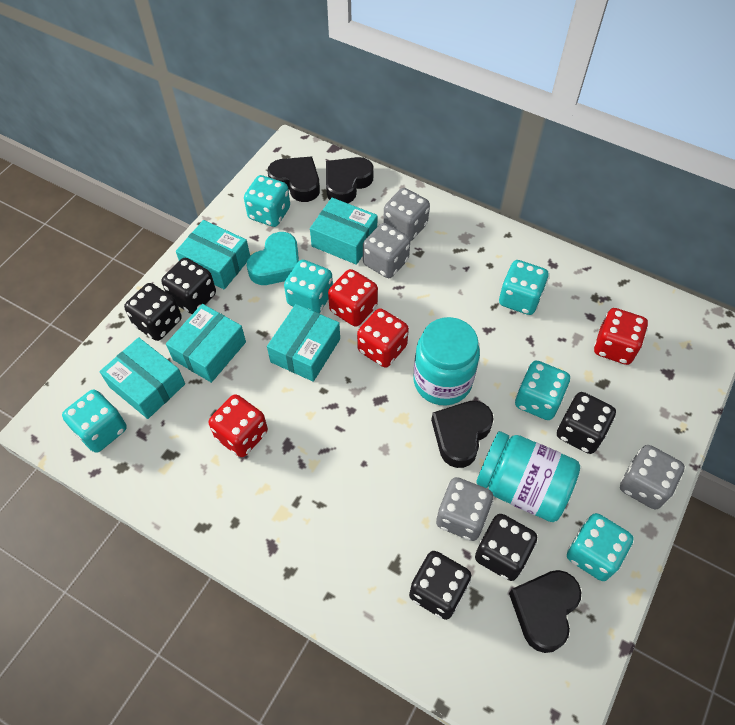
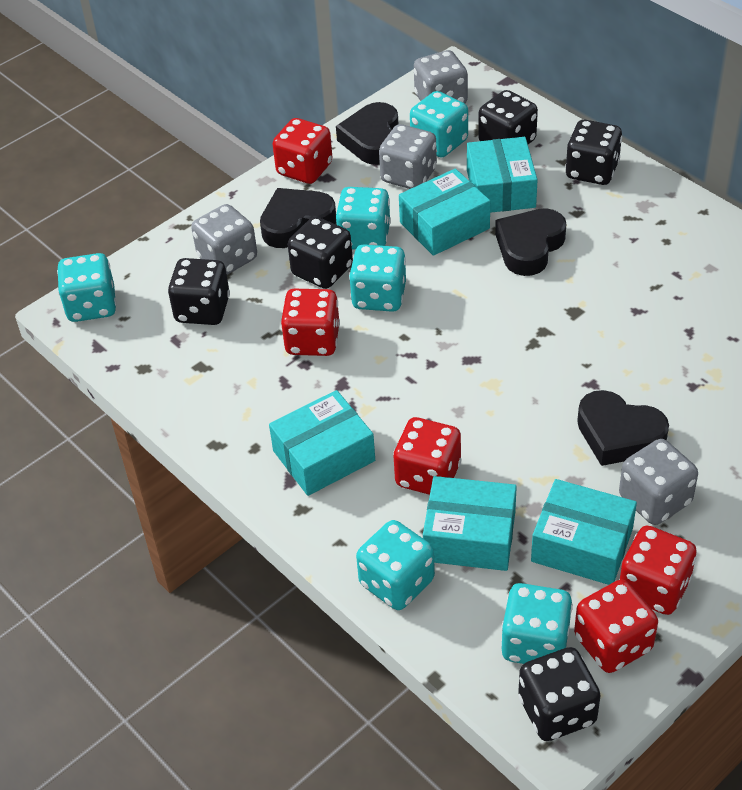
red dice: [209,394,268,457] [328,269,378,327] [357,308,409,368] [594,308,648,365] = 4 -> [273,118,332,184] [281,289,340,356] [393,417,462,495] [574,580,658,673] [619,526,697,615] = 5
turquoise heart: [247,232,299,285] = 1 -> none = 0
turquoise jar: [413,317,480,405] [476,431,580,522] = 2 -> none = 0

